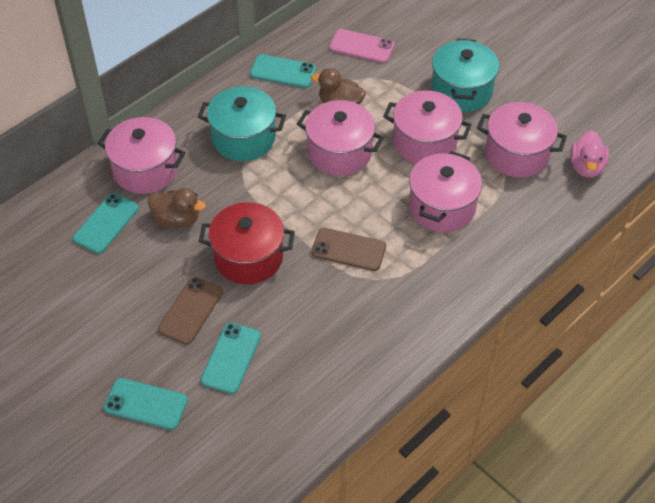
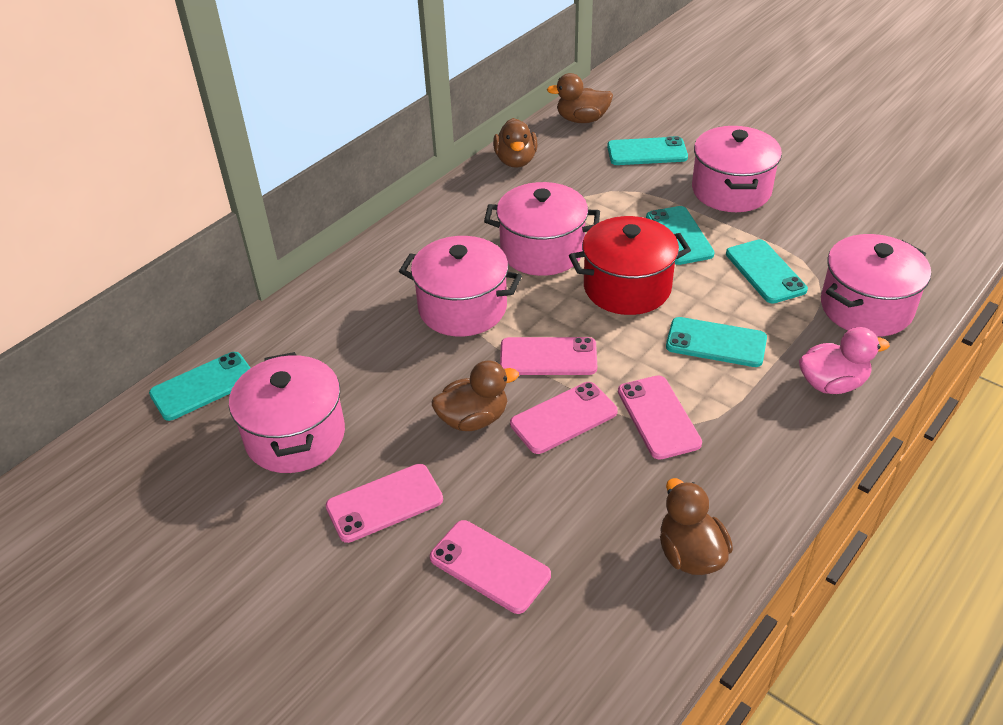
brown duck: [148,188,206,228] [311,68,366,104] = 2 -> [432,360,519,431] [493,118,537,168] [547,73,613,123] [660,478,733,575] = 4
brown phone: [158,277,223,345] [311,228,386,271] = 2 -> none = 0
pink phone: [329,29,394,63] = 1 -> [326,464,443,543] [430,520,551,614] [500,337,597,375] [510,382,618,454] [618,375,702,460] = 5
turquoise phone: [73,193,139,254] [104,378,188,430] [201,322,261,394] [250,54,316,88] = 4 -> [149,352,250,421] [607,136,688,165] [646,206,715,265] [666,317,767,367] [726,239,808,303] = 5
turquoise pot: [198,86,286,161] [431,39,499,112] = 2 -> none = 0

